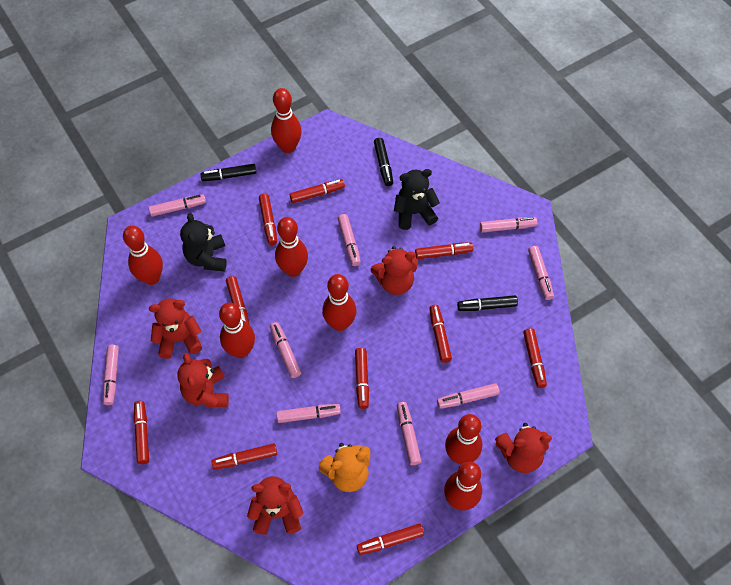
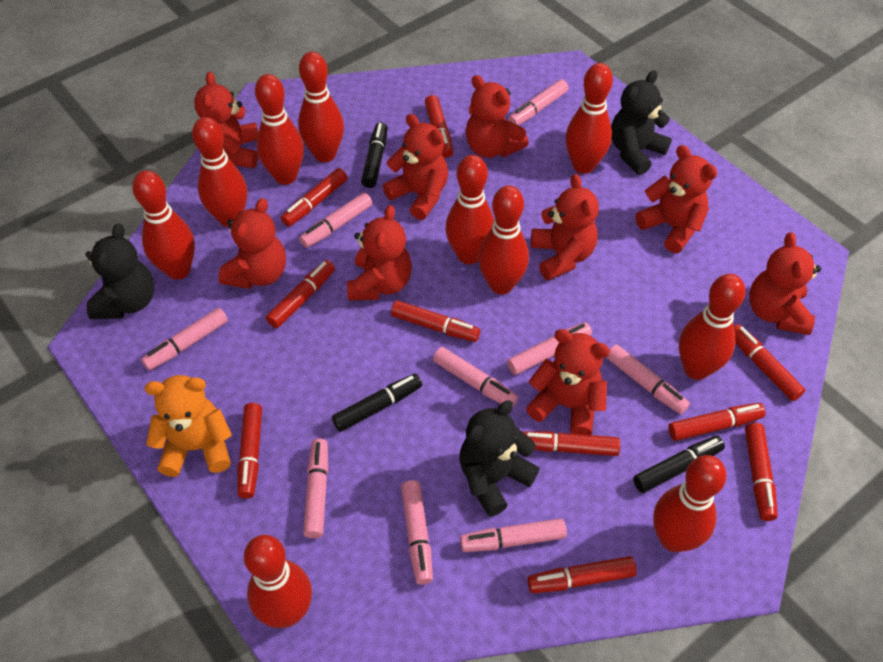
black teddy bear: [180,213,227,272] [394,169,440,230] = 2 -> [85,223,154,319] [459,400,540,517] [611,70,672,175] = 3
red bowling pin: [123,226,163,285] [219,303,255,358] [271,88,302,153] [275,217,308,277] [322,274,357,331] [444,462,482,511] [445,414,482,464] = 7 -> [132,170,195,280] [192,117,247,227] [244,535,312,628] [255,74,304,185] [298,52,344,162] [446,155,494,264] [478,186,529,294] [565,63,613,174] [653,455,727,552] [679,274,746,380] = 10
red teddy bear: [149,299,202,359] [178,353,229,407] [247,476,304,535] [371,246,418,295] [495,423,552,473] = 5 -> [194,72,259,168] [219,198,286,289] [347,205,412,301] [383,114,448,220] [466,75,529,158] [526,329,610,435] [531,174,599,280] [635,145,717,253] [749,232,821,335] = 9

